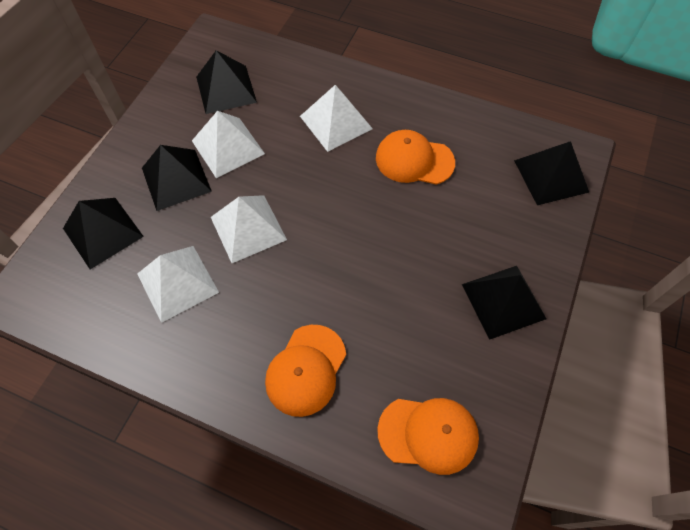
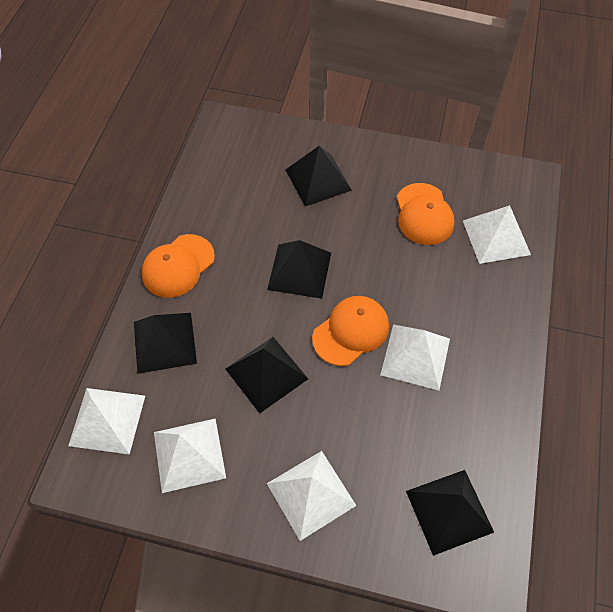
white pyramid: [137,246,219,323] [192,111,265,178] [211,195,287,263] [300,85,373,152] = 4 -> [68,388,145,455] [154,418,226,493] [267,451,356,541] [380,324,450,390] [463,205,531,264] = 5

